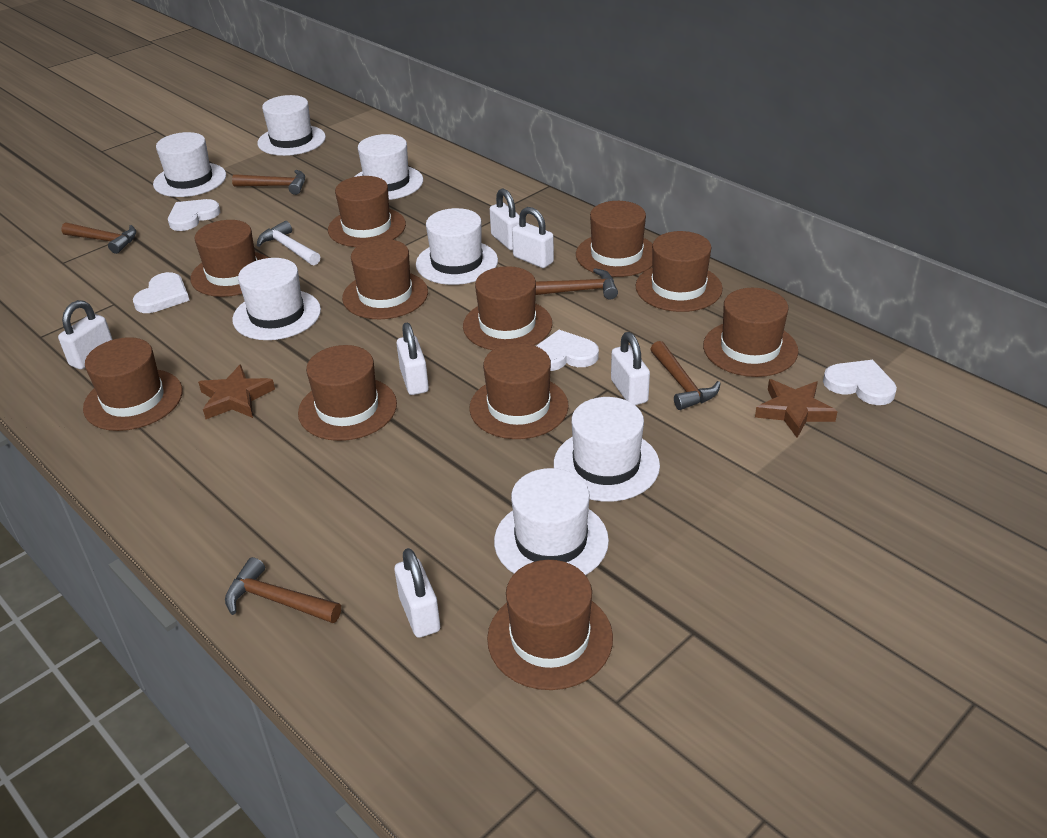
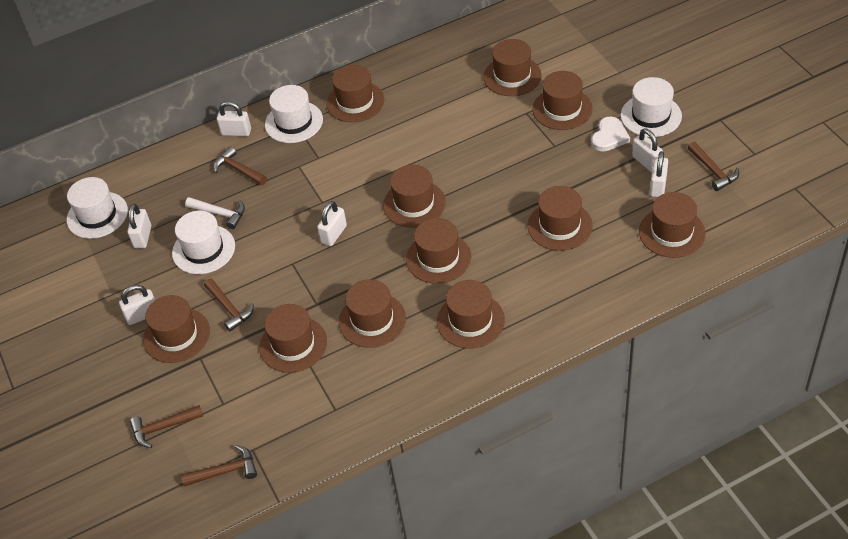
brown star: [198,364,275,419] [755,379,838,438] = 2 -> none = 0
white hat: [153,132,226,197] [232,258,321,340] [257,95,326,156] [355,134,423,200] [416,208,498,285] [494,468,609,575] [554,397,660,502] = 7 -> [67,177,128,239] [172,211,235,274] [265,85,323,143] [621,77,682,137] = 4
white heart: [133,272,190,313] [168,199,220,231] [536,330,599,371] [823,360,897,405] = 4 -> [591,117,630,151] = 1

